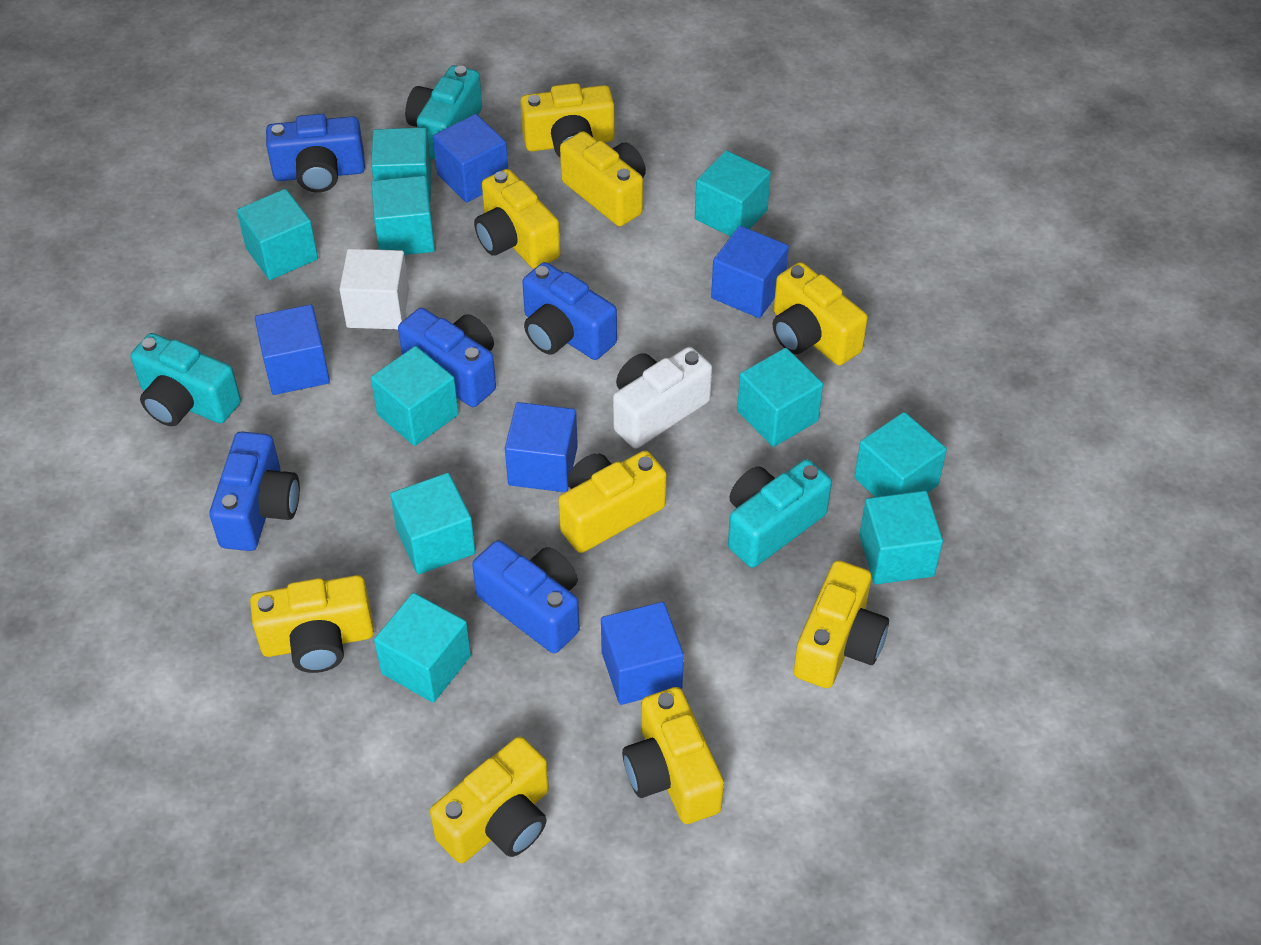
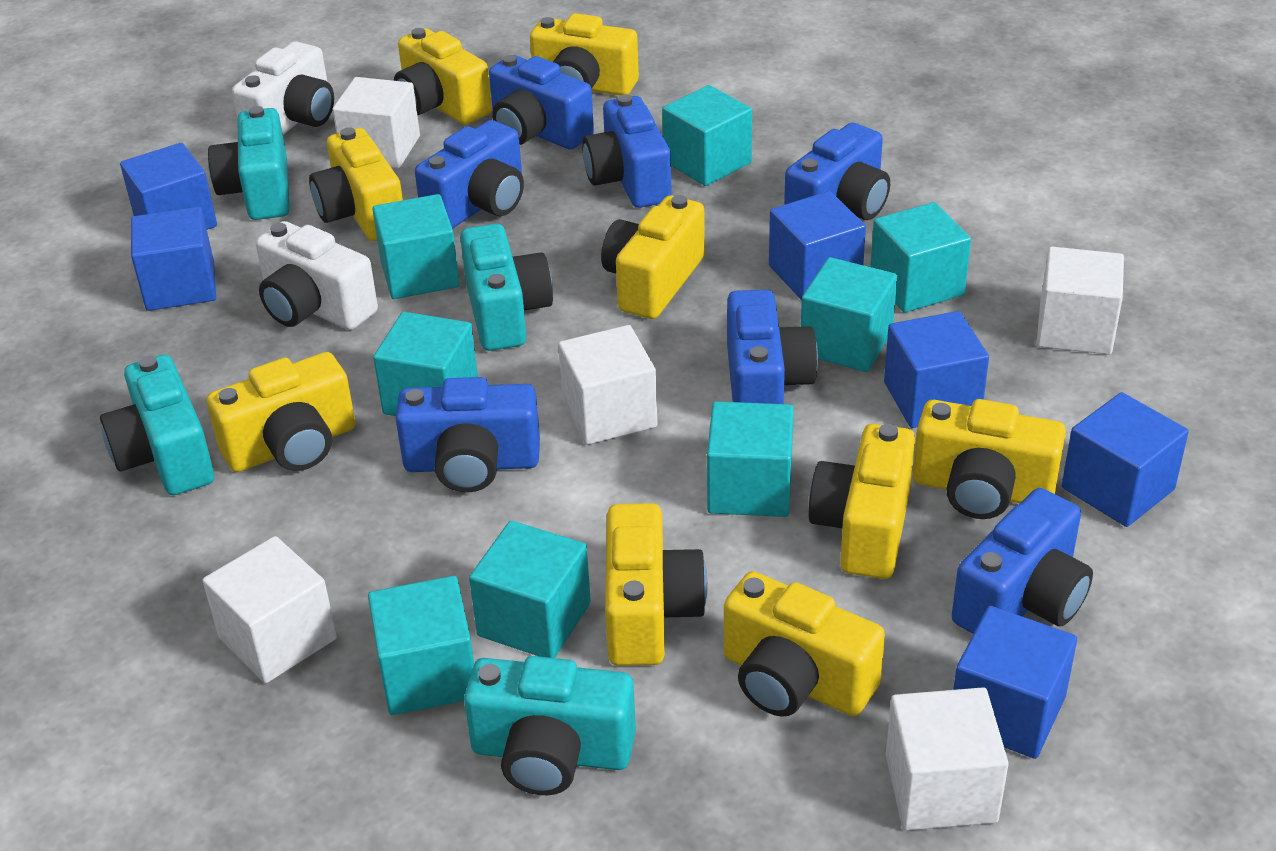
blue camera: [209,431,300,551] [266,114,365,193] [398,308,496,407] [472,540,580,653] [522,262,617,360] = 5 -> [395,377,540,493] [415,120,524,229] [489,55,594,150] [582,94,672,208] [727,290,818,404] [784,123,890,220] [952,488,1093,634] = 7
blue cube: [255,304,330,395] [433,114,508,203] [505,402,578,492] [601,602,684,705] [711,226,789,318] = 5 -> [120,143,217,230] [131,207,216,311] [769,191,866,300] [884,311,989,428] [953,606,1077,759] [1062,392,1189,527] = 6
turquoise camera: [131,333,241,426] [405,65,482,160] [728,459,832,568] = 3 -> [100,355,214,495] [208,106,290,220] [460,224,553,351] [464,656,636,795] = 4
turquoise cube: [237,189,318,280] [371,127,432,201] [371,176,435,255] [371,346,459,446] [374,593,471,703] [390,473,476,574] [695,150,771,237] [737,348,823,447] [854,412,947,497] [859,491,943,584] = 10 -> [368,576,474,715] [372,194,460,299] [373,312,478,416] [469,521,591,658] [662,85,752,186] [707,401,794,517] [801,257,897,372] [870,202,971,313] = 8
white camera: [613,347,712,448] = 1 -> [232,41,334,135] [256,221,378,330] = 2
white cube: [339,249,409,329] = 1 -> [203,536,337,683] [332,77,420,168] [558,325,657,445] [886,687,1009,830] [1037,247,1124,355] = 5

